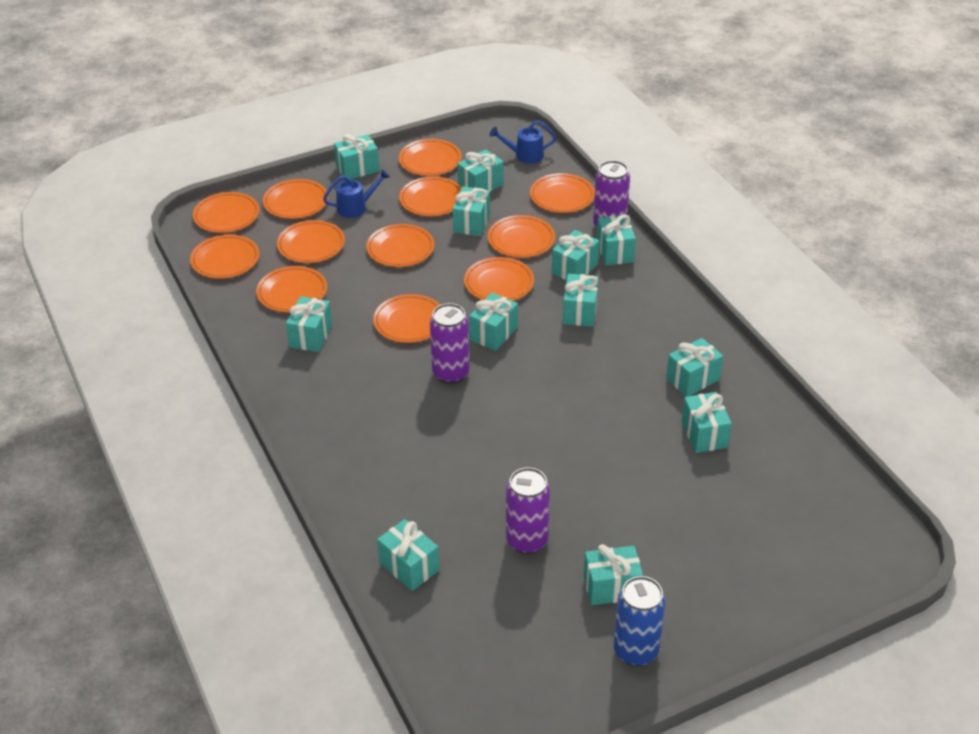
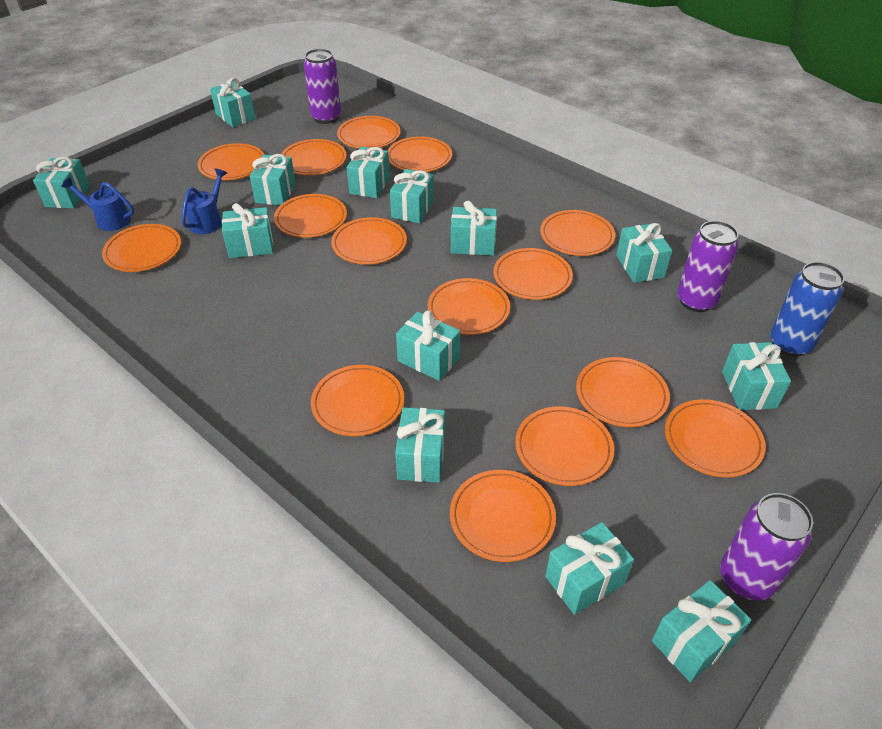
orange plate: [190,235,259,279] [193,192,259,233] [256,266,327,312] [263,179,328,219] [277,220,345,263] [366,224,434,267] [373,294,440,343] [399,139,462,176] [399,177,462,216] [464,257,534,301] [488,215,555,258] [530,173,595,213] = 12 -> [102,224,181,272] [198,143,265,180] [274,194,347,238] [281,139,347,175] [311,365,404,436] [331,217,407,265] [337,116,400,148] [387,136,452,172] [428,278,510,335] [450,470,556,562] [493,248,573,300] [515,407,614,486] [540,210,615,256] [576,357,670,427] [665,399,766,478] = 15
turquoise gift: [286,296,332,352] [334,134,379,179] [377,519,439,591] [453,187,490,236] [458,149,504,192] [469,293,518,351] [552,230,599,280] [563,274,598,327] [584,544,643,605] [597,215,636,265] [666,338,723,397] [682,392,732,453] = 12 -> [33,157,90,208] [210,78,256,127] [222,203,273,258] [250,154,296,205] [347,147,390,198] [390,169,434,223] [395,407,445,483] [396,310,460,381] [451,201,497,255] [545,522,634,615] [616,223,672,283] [652,580,751,682] [722,342,791,410] = 13

